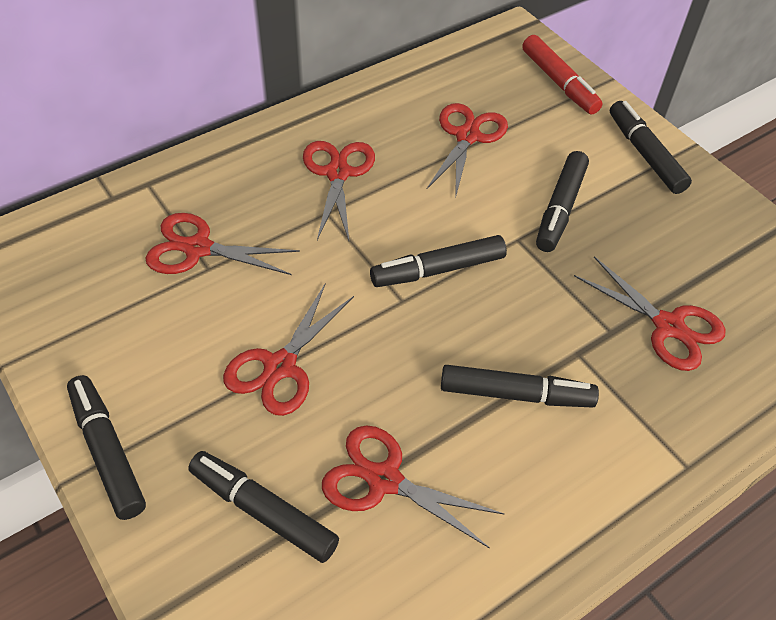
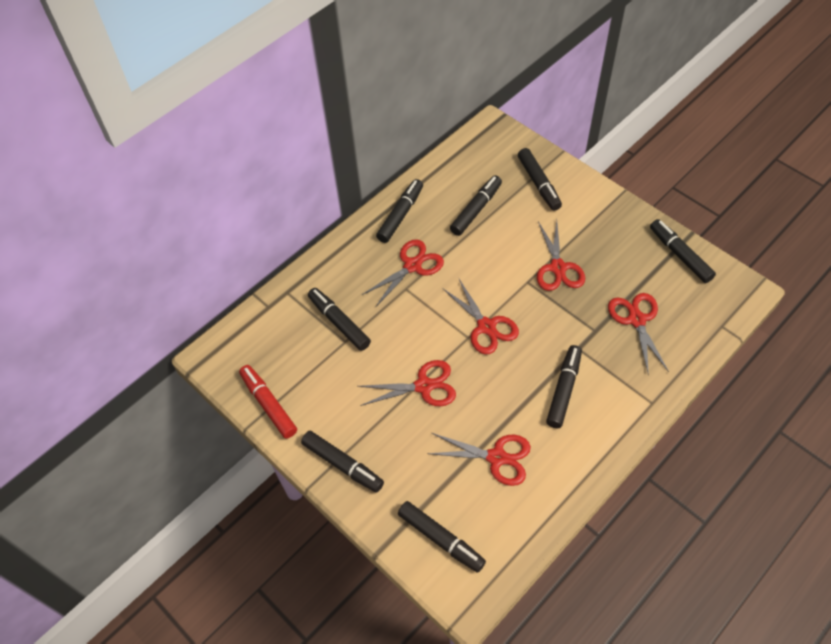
black marker: [67,375,146,520] [188,451,339,563] [370,235,507,287] [441,365,599,408] [536,151,589,252] [610,101,692,194] = 6 -> [301,431,384,493] [308,288,371,351] [376,179,423,243] [398,501,486,573] [450,175,502,236] [518,148,562,211] [546,345,582,428] [650,219,716,283] = 8

